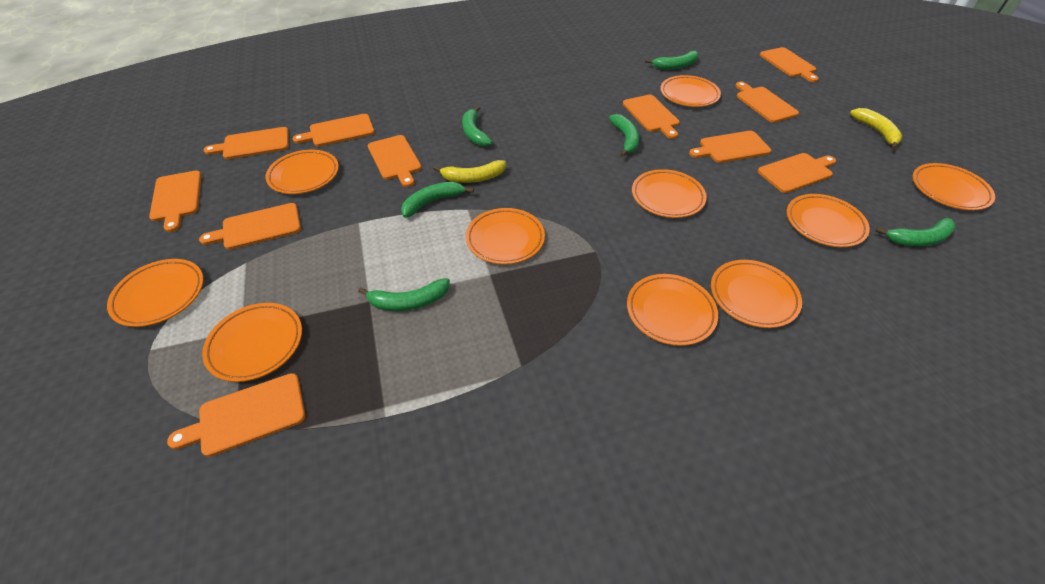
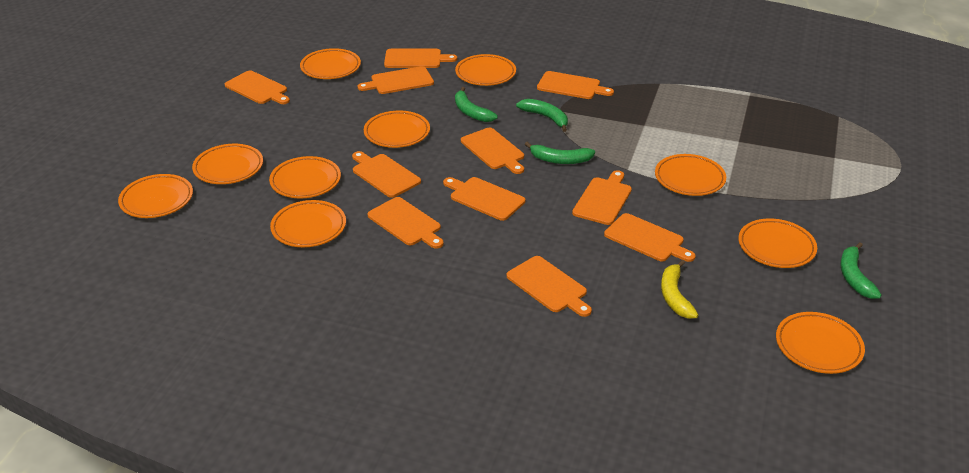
green banana: [358,278,450,311] [401,182,474,218] [462,106,492,146] [609,114,639,157] [645,51,698,70] [875,218,956,246] = 6 -> [455,87,498,122] [516,99,568,132] [525,142,595,164] [840,242,882,299] = 4
yellow banana: [433,160,506,183] [850,108,902,150] = 2 -> [661,260,698,319] = 1

